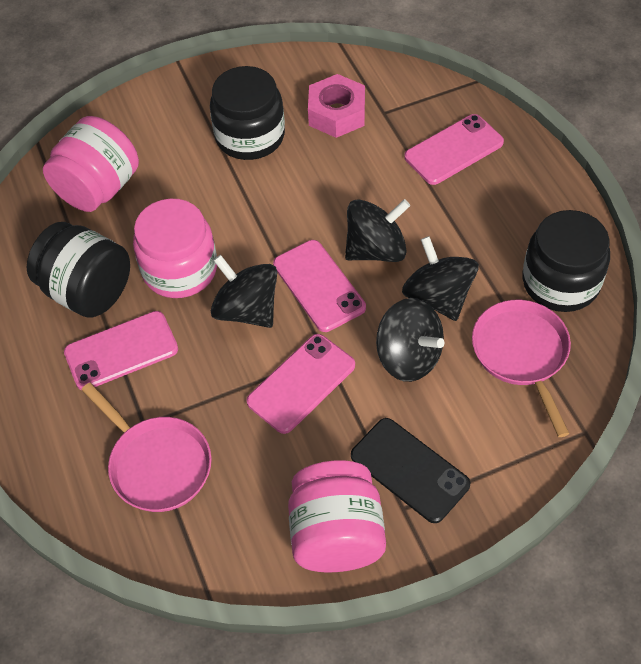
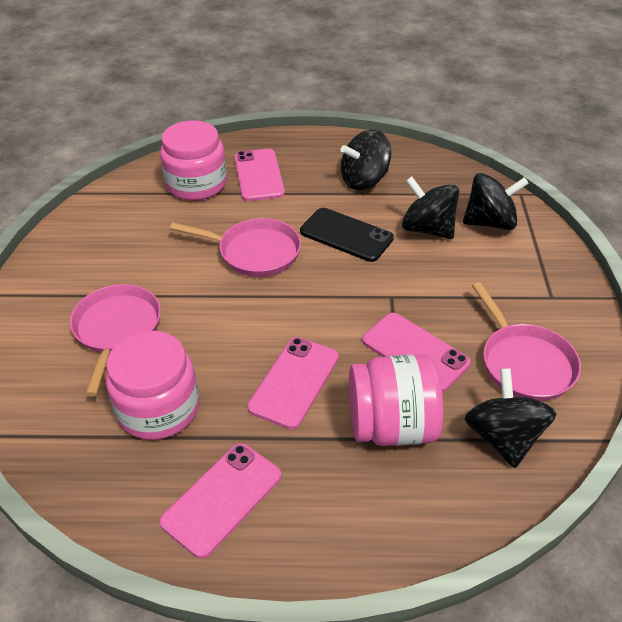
black jar: [26,222,130,318] [210,66,285,160] [522,210,610,312] = 3 -> none = 0
pink nut: [308,74,365,138] = 1 -> none = 0
pink pan: [81,383,212,512] [472,300,571,437] = 2 -> [70,284,161,396] [170,218,301,277] [472,282,581,401] = 3

